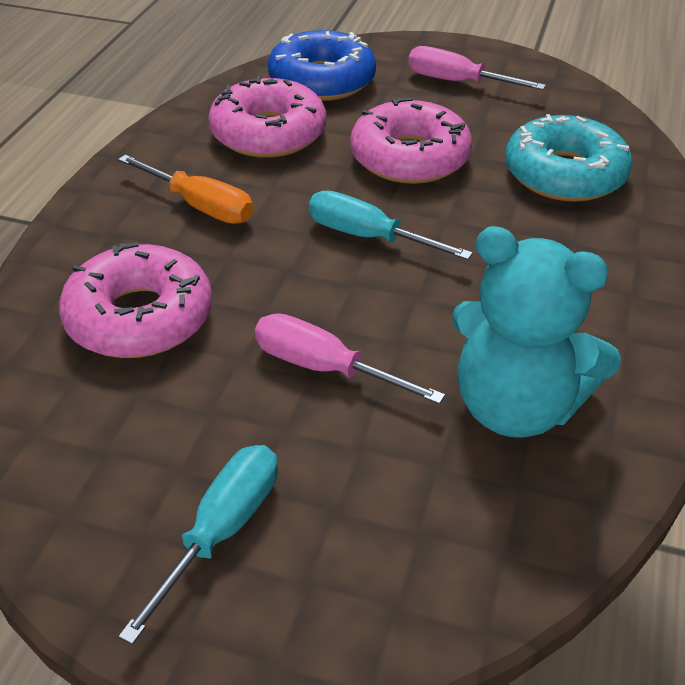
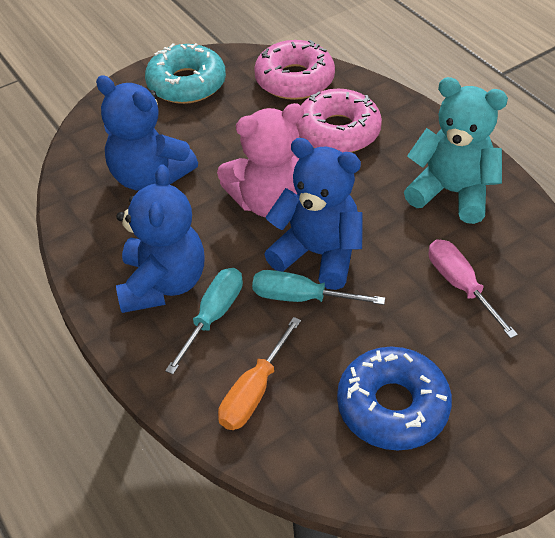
blue teddy bear: none = 0 -> [96,75,198,191] [116,164,205,313] [264,138,363,290] = 3
pink donut: [59,242,212,358] [208,76,326,158] [350,97,472,184] = 3 -> [254,40,335,100] [296,89,382,153] = 2
pink screwdriver: [255,313,445,404] [408,46,546,90] = 2 -> [429,239,518,339] = 1
pink teddy bear: none = 0 -> [217,103,304,217] = 1

